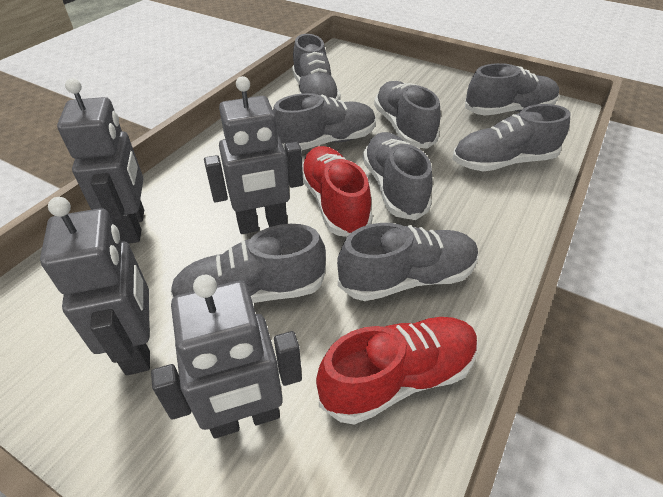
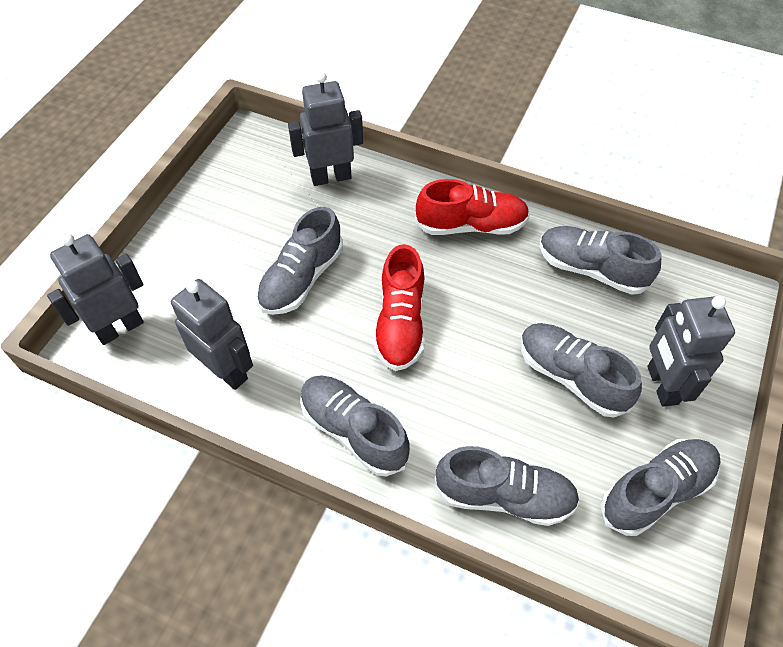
grey shoe: [170,224,326,303] [273,93,376,150] [292,34,341,101] [337,223,479,301] [363,132,433,220] [374,81,441,149] [453,104,571,171] [465,63,559,116] = 8 -> [257,207,343,315] [300,375,410,477] [434,446,580,526] [521,323,642,417] [540,226,661,295] [600,439,720,536] = 6

